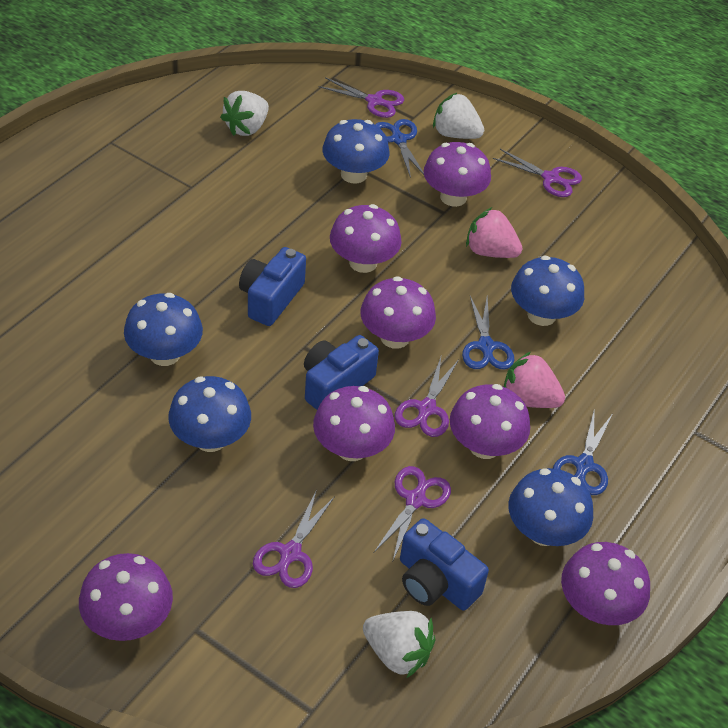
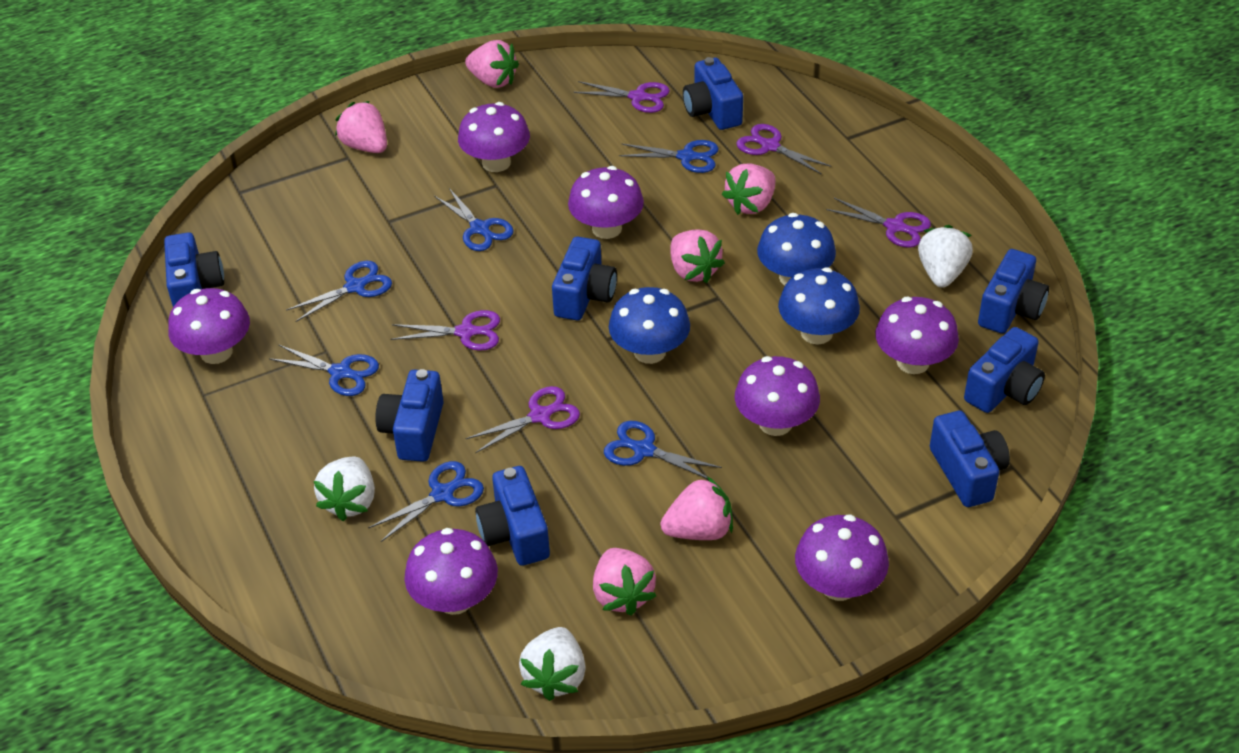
blue camera: [239,247,306,326] [304,335,379,410] [400,518,489,610] = 3 -> [164,232,224,307] [375,369,444,462] [475,466,550,566] [552,237,617,320] [683,57,743,130] [930,411,1010,507] [964,327,1045,413] [978,249,1049,333] = 8
blue mushroom: [124,293,203,366] [168,376,251,452] [323,119,390,183] [508,468,593,546] [511,255,584,326] = 5 -> [609,287,690,364] [757,213,836,285] [778,267,860,345] = 3
blue scissors: [375,119,424,178] [462,296,514,369] [553,408,612,495] = 3 -> [269,345,379,396] [286,261,392,322] [368,461,484,542] [434,188,514,251] [604,421,722,479] [619,140,719,173] = 6
pink strawberry: [466,207,523,258] [504,352,565,408] = 2 -> [335,101,387,153] [465,40,519,88] [593,548,656,616] [661,476,733,540] [671,229,725,283] [722,163,776,215] = 6

